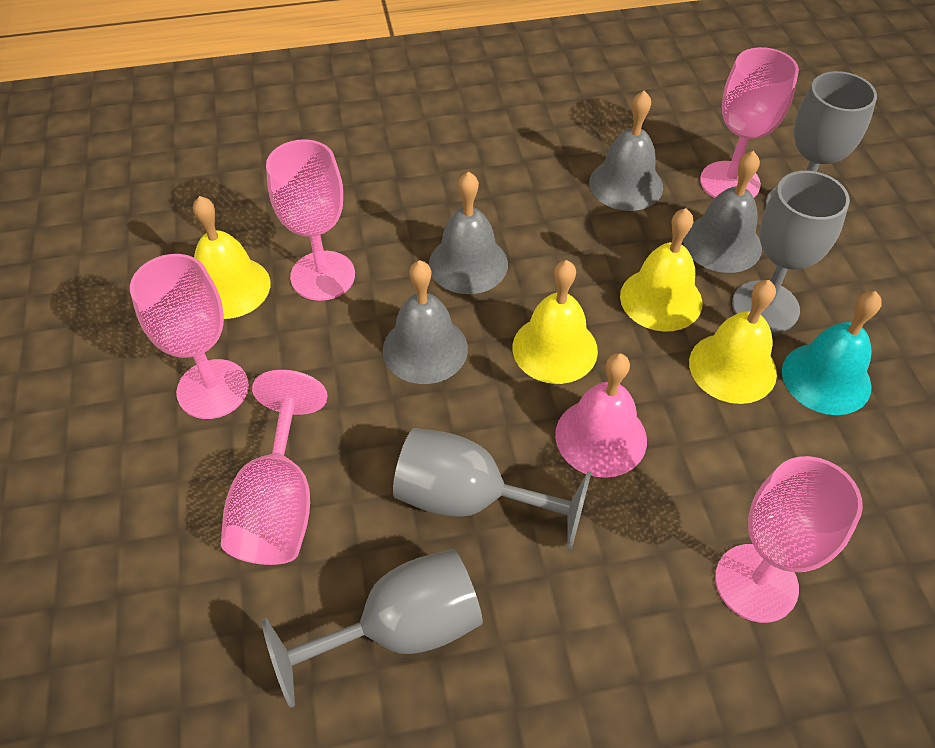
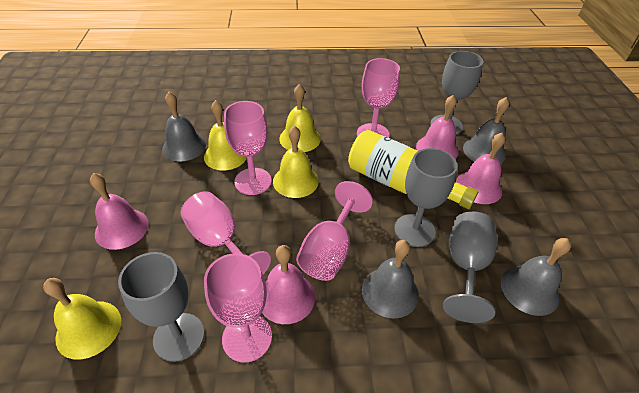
pink bell: [555,353,647,478] = 1 -> [90,173,149,250] [262,245,315,324] [416,95,459,159] [456,133,505,204] = 4
turquoise bell: [782,291,882,415] = 1 -> none = 0
yellow bottle: none = 0 -> [348,130,479,209] = 1

